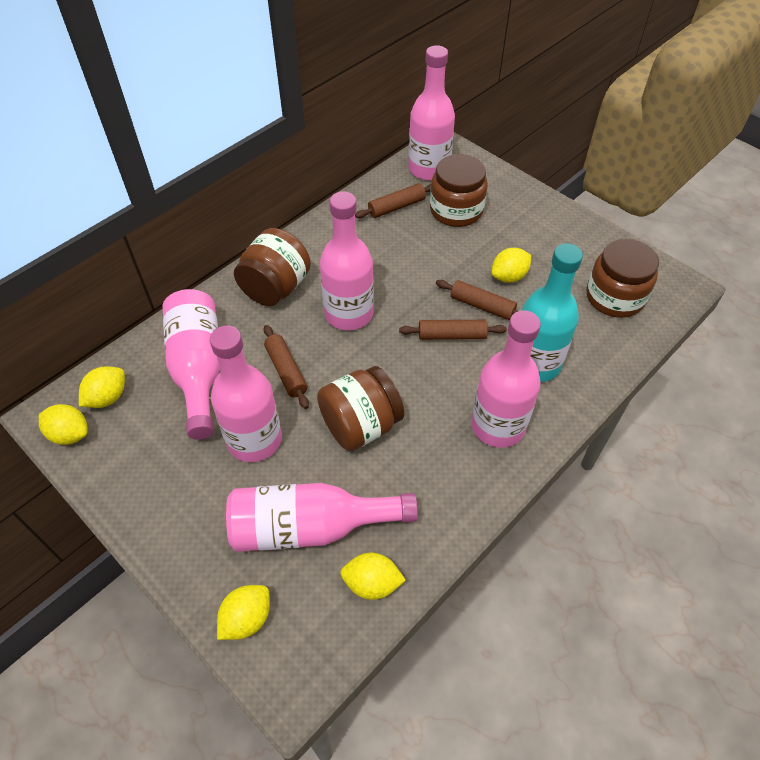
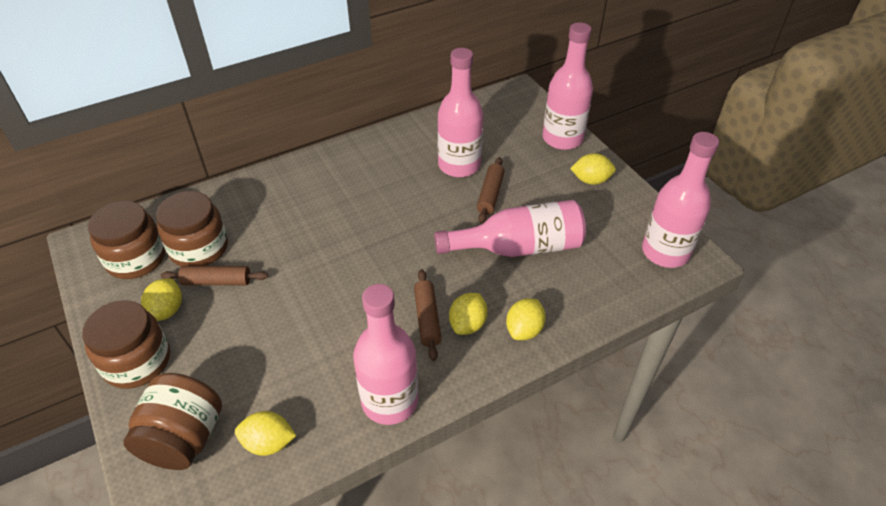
brown rolling pin: [264,325,309,409] [355,183,431,218] [399,320,507,340] [436,280,517,320] = 4 -> [161,266,268,285] [414,269,442,361] [477,157,505,223] = 3
pink bottle: [162,289,220,440] [210,325,282,462] [226,483,418,552] [320,191,374,331] [408,45,455,181] [471,310,541,448] = 6 -> [353,284,418,425] [434,200,586,257] [437,48,483,177] [542,22,593,150] [642,132,719,268] = 5
turquoise bottle: [522,243,583,382] = 1 -> none = 0

